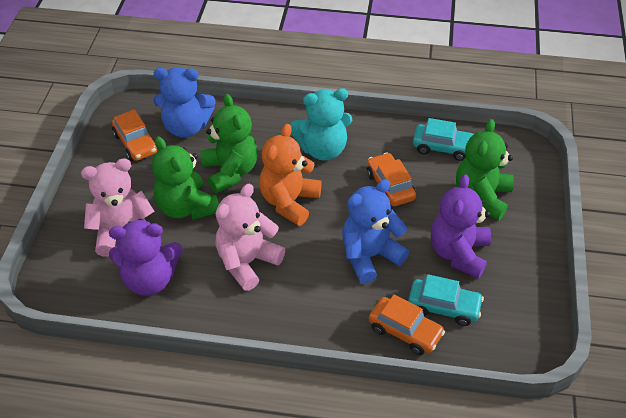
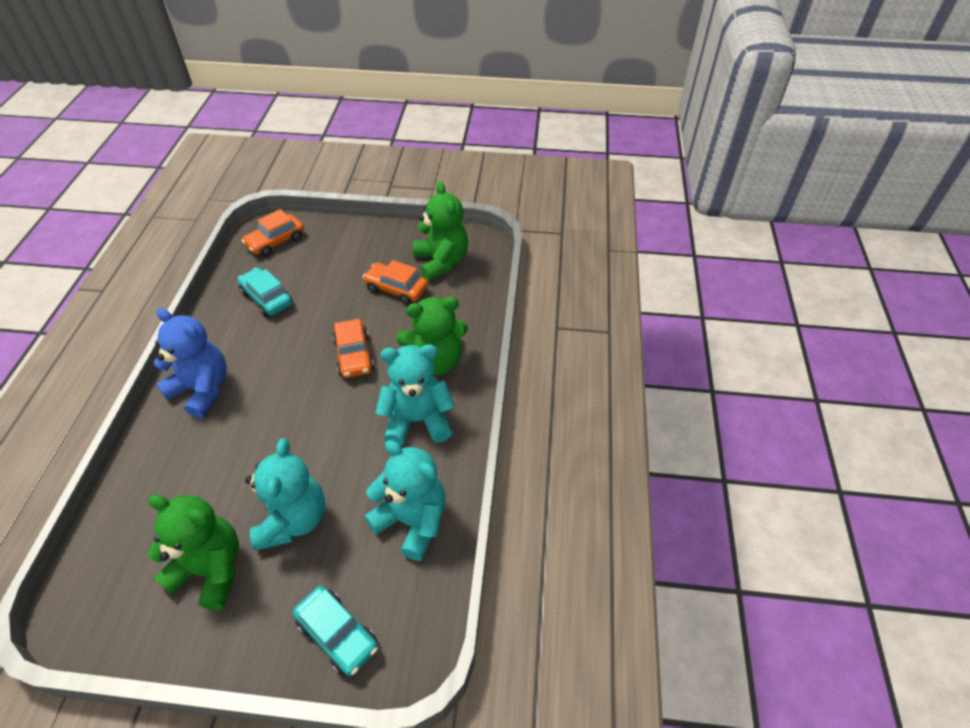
blue teddy bear: [153,67,216,138] [342,179,409,284] = 2 -> [154,308,227,419] = 1
orange teddy bear: [259,124,322,226] = 1 -> none = 0
pink teddy bear: [81,158,154,257] [215,184,285,291] = 2 -> none = 0
purple teddy bear: [109,219,183,296] [431,174,491,279] = 2 -> none = 0
turquoise teddy bear: [290,88,352,161] = 1 -> [245,438,325,551] [364,440,446,561] [376,344,455,446] = 3

